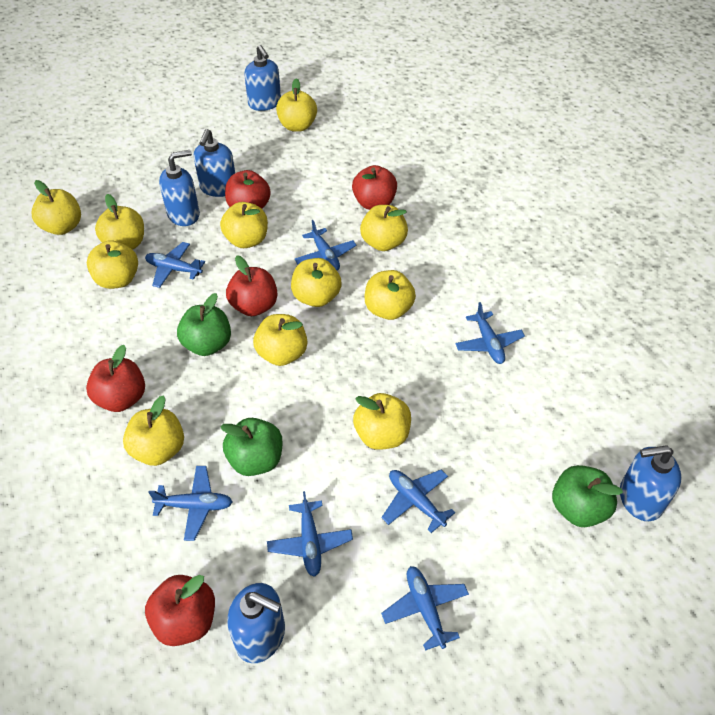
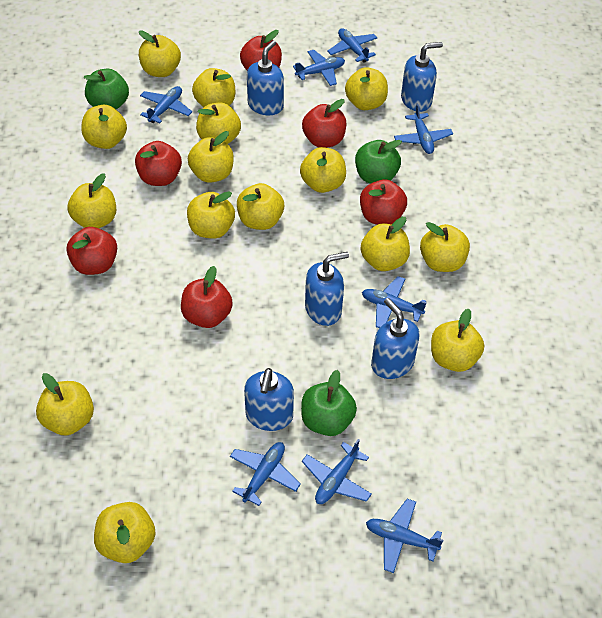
blue plane: [145,242,205,288] [148,466,233,541] [267,491,353,577] [295,220,357,271] [381,566,469,651] [382,470,455,533] [455,302,525,364] = 7 -> [140,86,192,123] [230,442,301,506] [293,50,345,86] [302,439,372,504] [327,28,377,63] [362,276,427,328] [366,499,444,573] [394,104,453,154] = 8
red apple: [86,345,145,412] [145,575,215,646] [225,170,271,209] [226,255,277,316] [352,165,397,210] = 5 -> [67,227,117,275] [135,141,182,186] [181,266,233,328] [240,30,282,70] [302,99,346,148] [360,179,407,225] = 6
yellow apple: [31,180,81,235] [87,240,138,289] [95,194,144,250] [123,396,184,466] [220,202,268,248] [253,314,307,366] [276,78,317,132] [291,258,342,307] [353,393,411,450] [360,205,408,251] [365,270,416,320] = 11 -> [36,373,94,435] [67,173,116,228] [81,105,127,149] [94,502,156,563] [139,30,181,77] [187,191,235,239] [188,131,234,183] [192,68,235,107] [196,103,241,144] [237,183,284,230] [300,147,346,193] [345,67,388,110] [361,217,410,271] [420,222,470,272] [431,309,484,372] = 15

